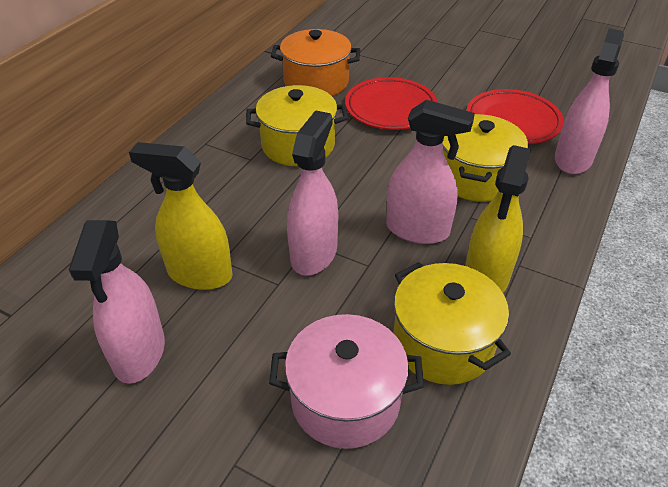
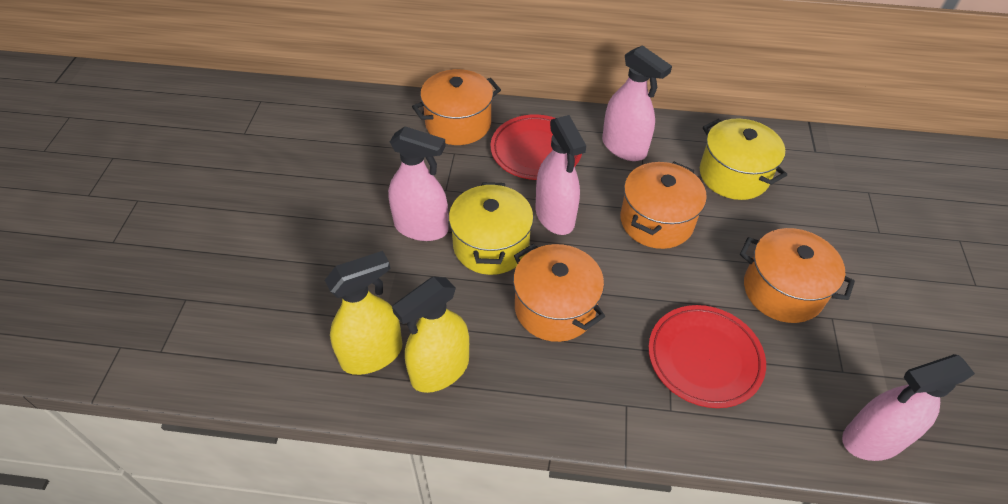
orange pot: [271,29,360,96] = 1 -> [412,69,501,145] [513,244,605,342] [620,162,707,249] [740,228,855,323] = 4
pink pot: [269,314,424,449] = 1 -> none = 0
yellow pot: [246,85,348,166] [393,262,511,385] [442,114,528,202] = 3 -> [449,182,534,275] [700,118,787,200] = 2

